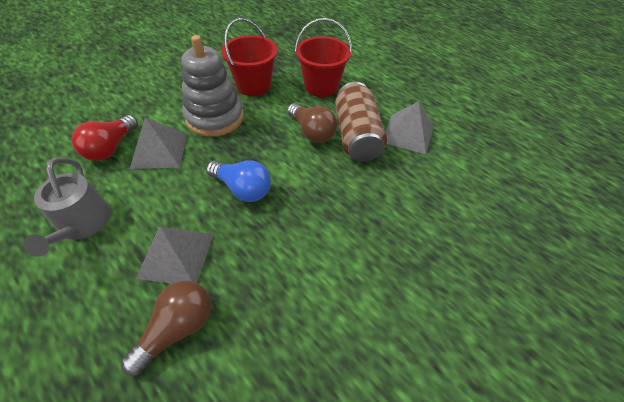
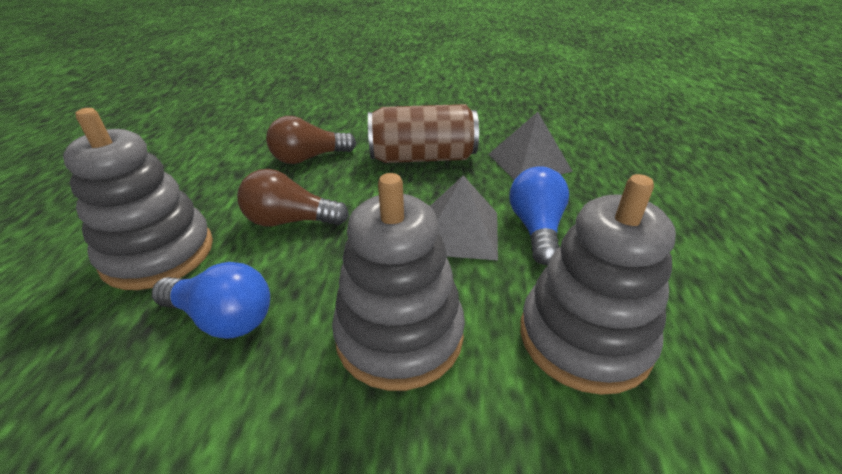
blue light bulb: [206,160,271,202] = 1 -> [152,262,270,339] [510,166,569,265] = 2
grey pyramid: [130,118,187,169] [136,227,214,284] [385,101,434,155] = 3 -> [430,175,498,260] [489,112,573,180] = 2
grey stacking toy: [182,35,244,137] = 1 -> [63,108,213,290] [332,173,465,391] [520,174,676,395] = 3
grey watering can: [23,158,111,257] = 1 -> none = 0
red bucket: [221,18,278,96] [295,18,352,97] = 2 -> none = 0
red light bulb: [72,115,138,161] = 1 -> none = 0

